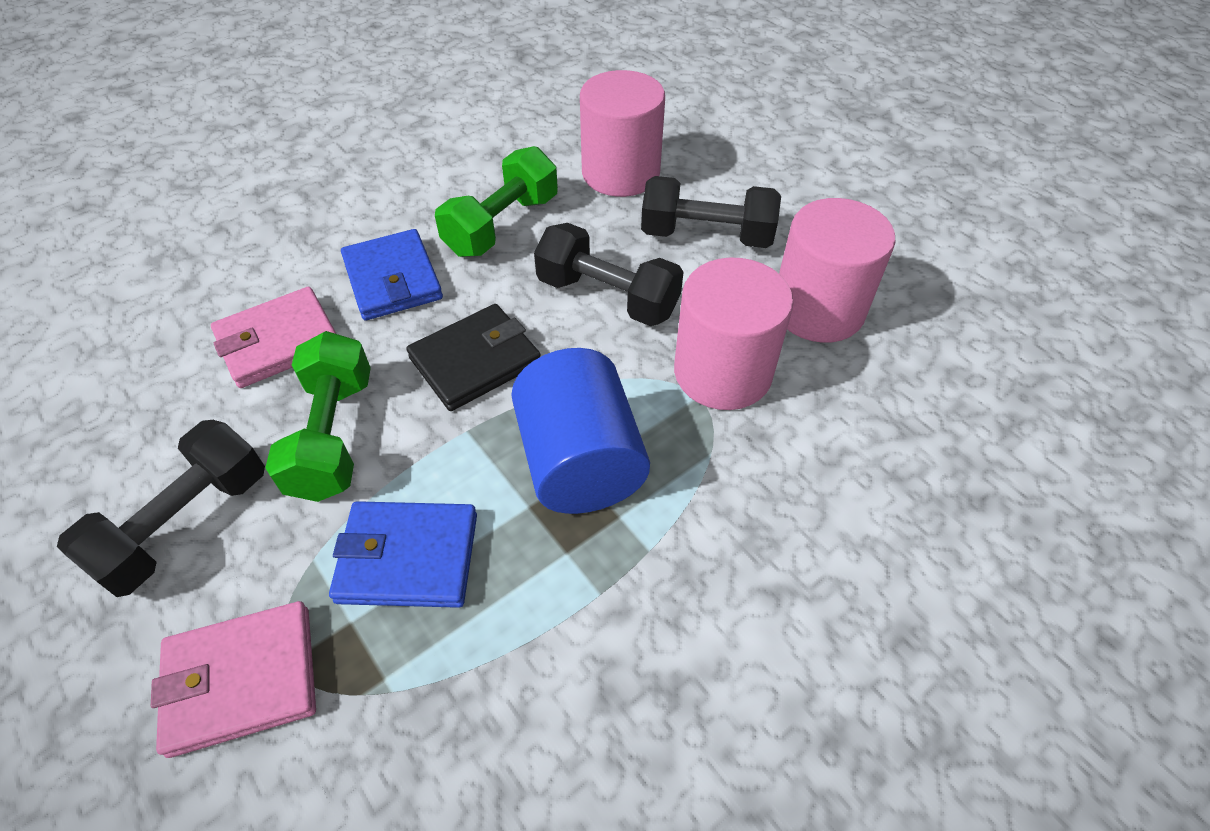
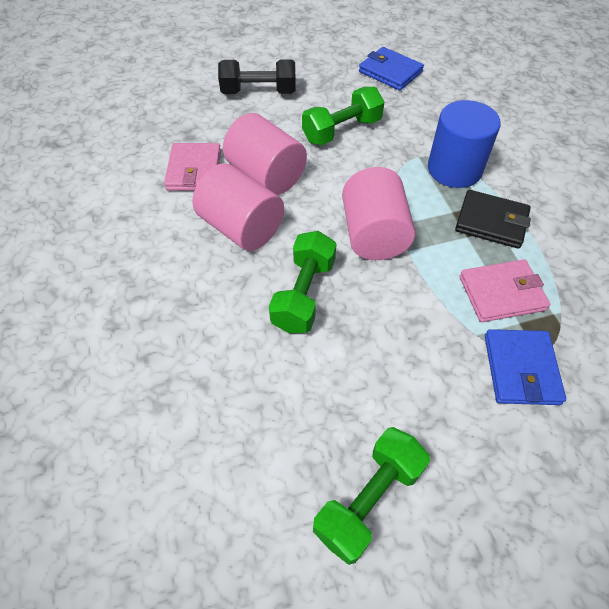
black dumbbell: [57,420,265,597] [534,223,684,326] [641,176,781,248] = 3 -> [218,59,296,94] = 1
green dumbbell: [265,331,371,502] [435,146,558,257] = 2 -> [269,231,336,333] [302,87,384,145] [313,427,430,565] = 3

